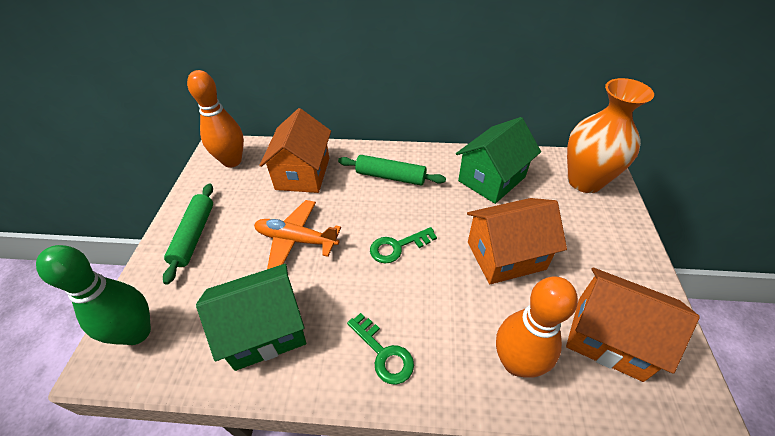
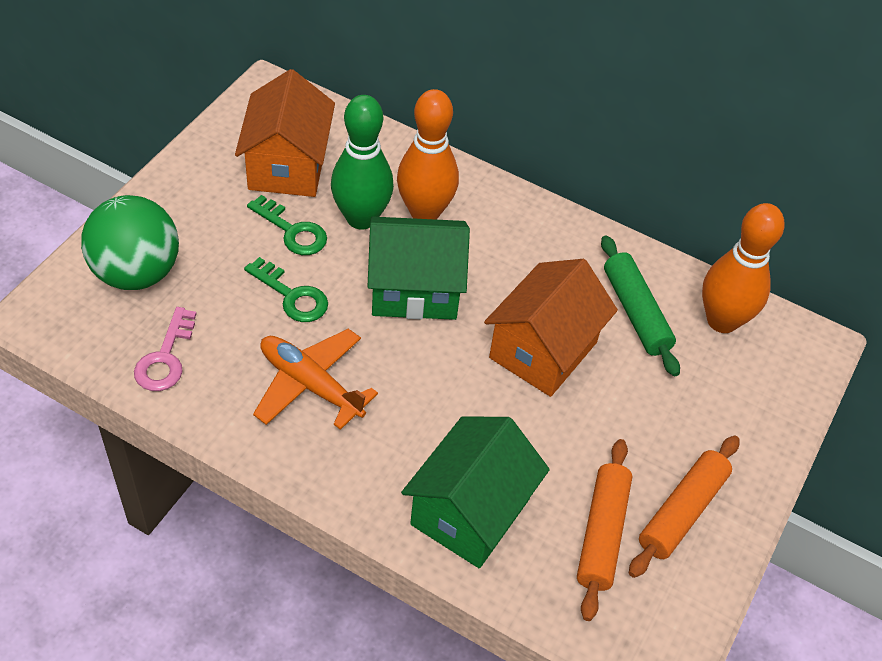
green ball: none = 0 -> [81,195,179,290] = 1
green rolling pin: [163,183,213,284] [338,155,446,186] = 2 -> [601,235,680,376] = 1
orange house: [259,108,331,193] [467,198,567,284] [566,268,699,382] = 3 -> [235,69,335,197] [484,259,618,397] = 2
orange rolling pin: none = 0 -> [577,439,632,621] [629,435,740,578] = 2
orange vase: [567,78,654,193] = 1 -> none = 0
pink key: none = 0 -> [134,307,196,391] = 1

